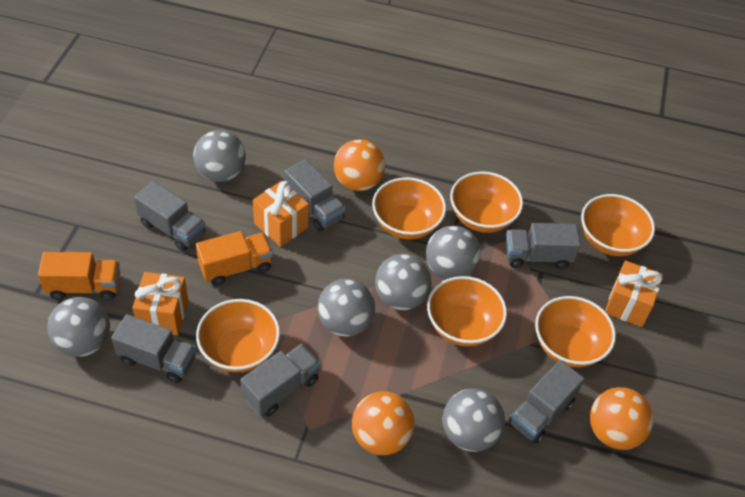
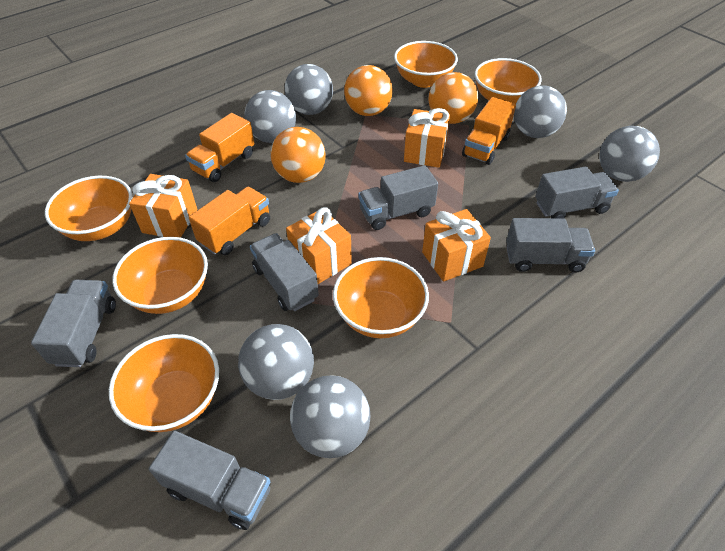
orange gift: [132,272,188,336] [253,181,309,247] [605,261,663,327] = 3 -> [129,174,197,238] [286,207,352,284] [404,108,450,168] [422,209,491,282] = 4
orange truck: [38,252,120,300] [196,231,273,286] = 2 -> [185,113,255,182] [189,187,270,255] [462,97,516,165] = 3

